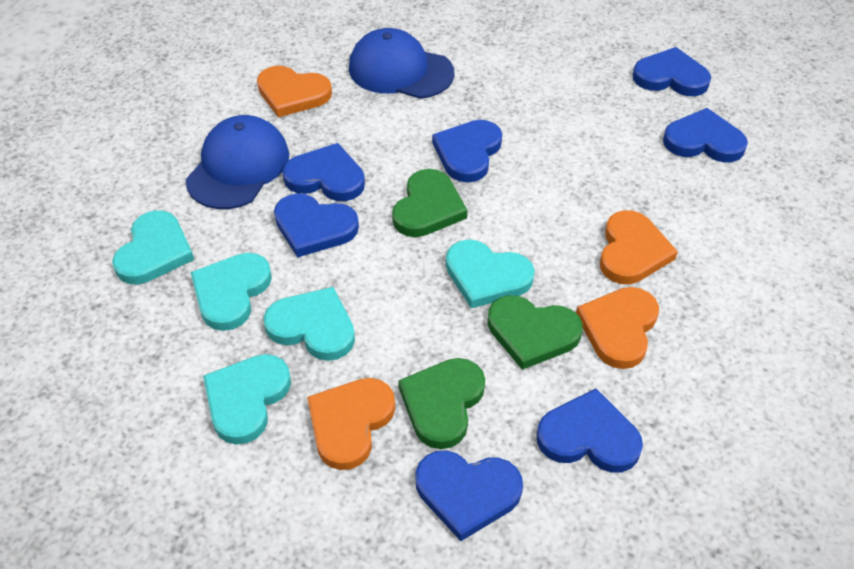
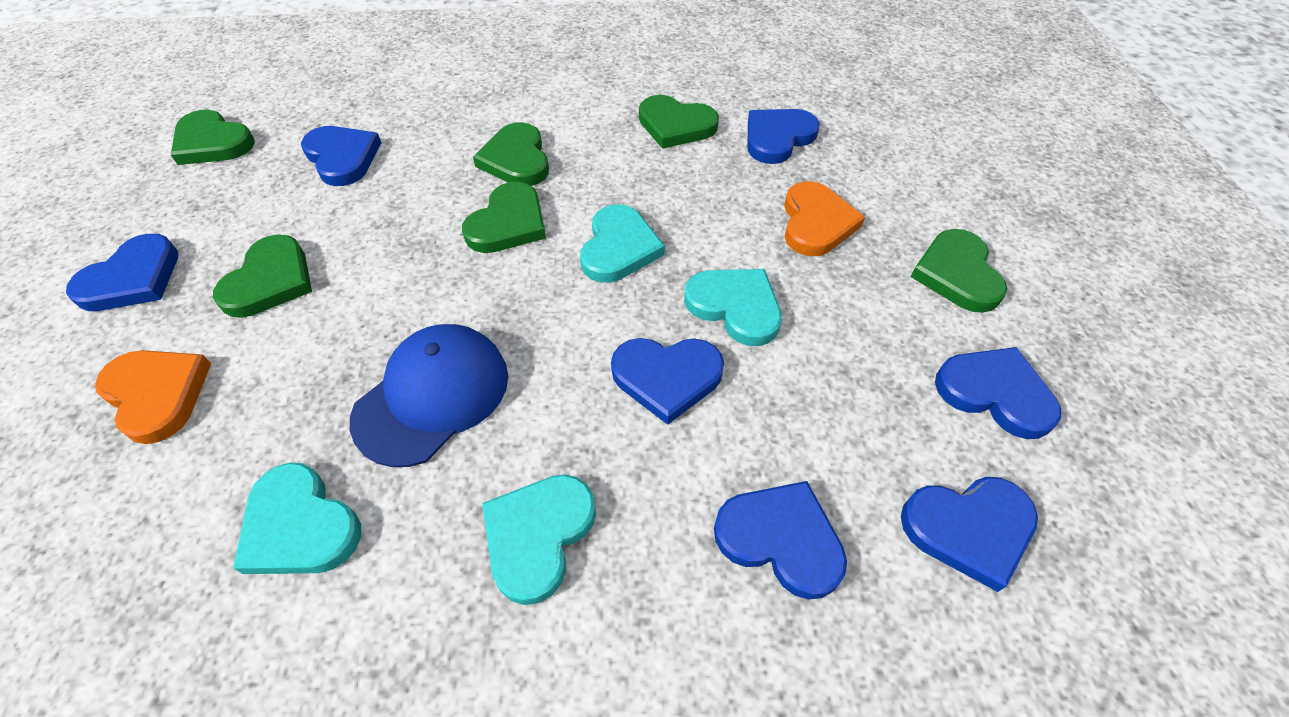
blue cap: [185,115,289,209] [349,28,455,99] = 2 -> [350,324,508,467] = 1
green heart: [392,169,467,237] [398,358,485,449] [488,295,582,370] = 3 -> [171,110,255,165] [213,235,312,318] [462,182,546,253] [473,122,549,186] [639,95,719,149] [910,229,1008,313] = 6
orange heart: [257,66,332,117] [307,378,395,470] [576,287,659,369] [600,210,678,284] = 4 -> [95,350,211,444] [784,181,865,256] = 2
turquoise heart: [112,210,194,284] [191,253,272,331] [203,354,291,445] [264,287,355,361] [446,239,535,308] = 5 -> [233,462,361,574] [482,474,596,605] [580,204,665,283] [684,269,782,346] = 4

